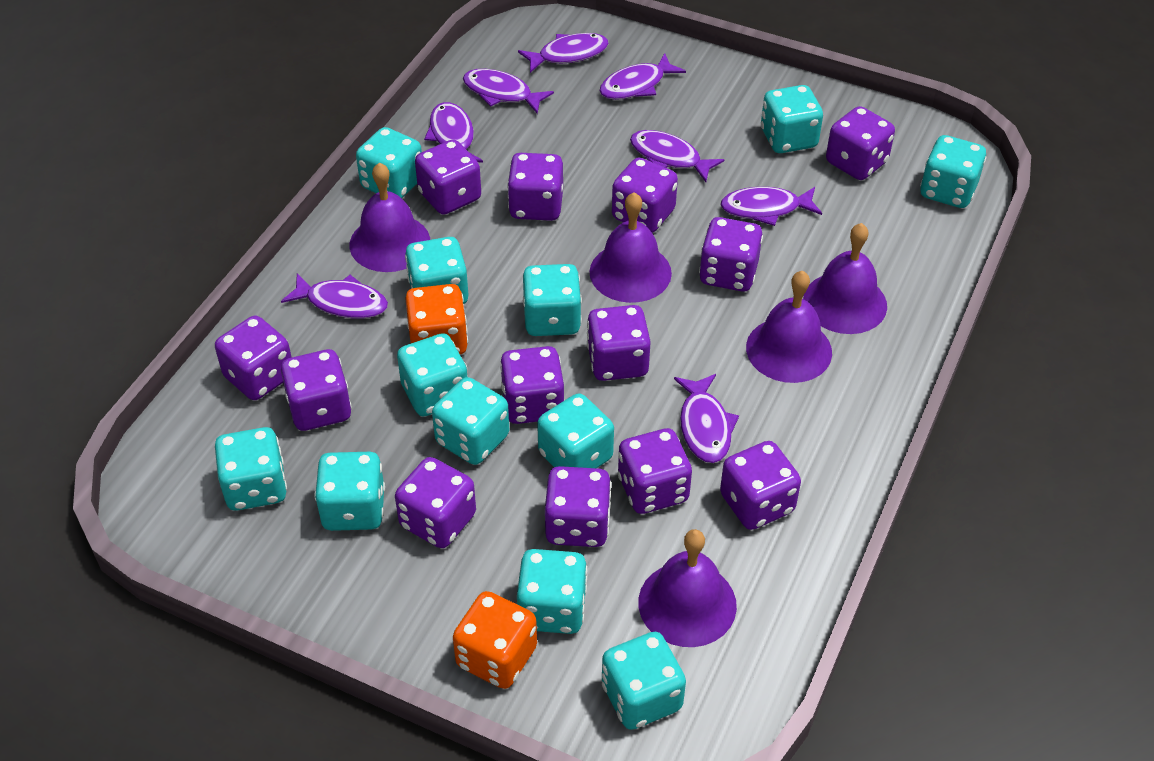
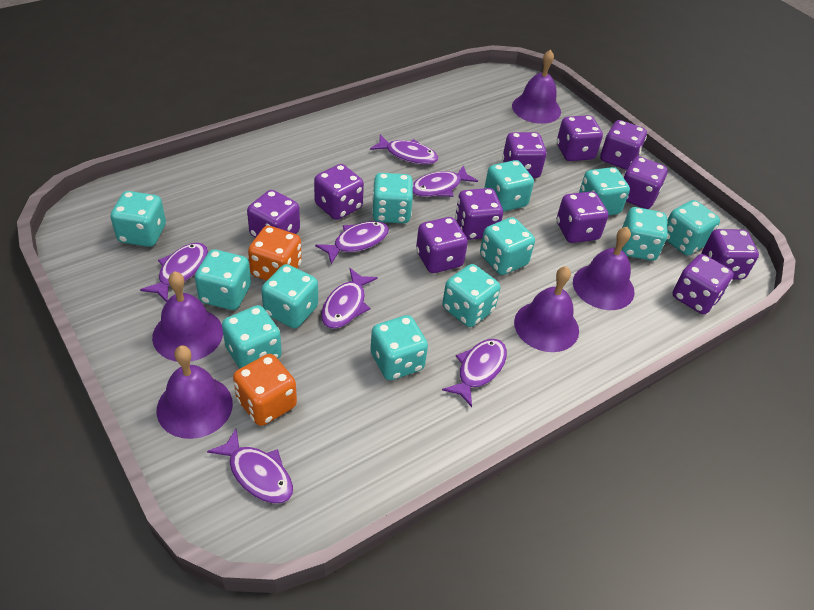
purple dice: [215,316,292,400] [281,349,352,431] [395,457,476,548] [415,140,481,215] [500,346,564,424] [507,153,563,221] [545,466,611,547] [587,305,651,381] [612,158,678,233] [618,428,692,514] [699,217,763,291] [720,441,801,530] [826,106,895,180] = 13 -> [247,190,300,238] [314,164,364,220] [416,217,468,273] [455,188,503,240] [502,132,547,178] [557,115,603,161] [557,191,609,243] [600,120,647,170] [624,157,668,209] [673,254,734,314] [702,229,759,280] = 11
purple fish: [281,273,388,319] [424,102,483,163] [463,69,554,114] [518,33,609,73] [599,53,686,100] [630,130,724,182] [674,374,739,463] [720,187,822,226] = 8 -> [140,243,208,302] [207,429,293,504] [315,221,389,264] [321,268,378,329] [370,134,438,165] [413,165,478,197] [442,339,507,407] = 7

